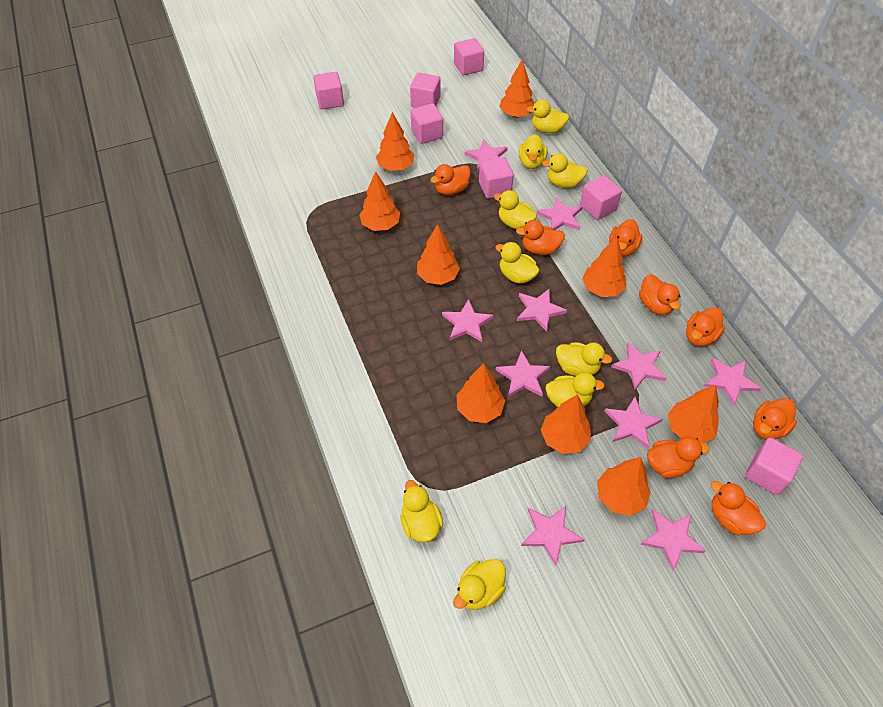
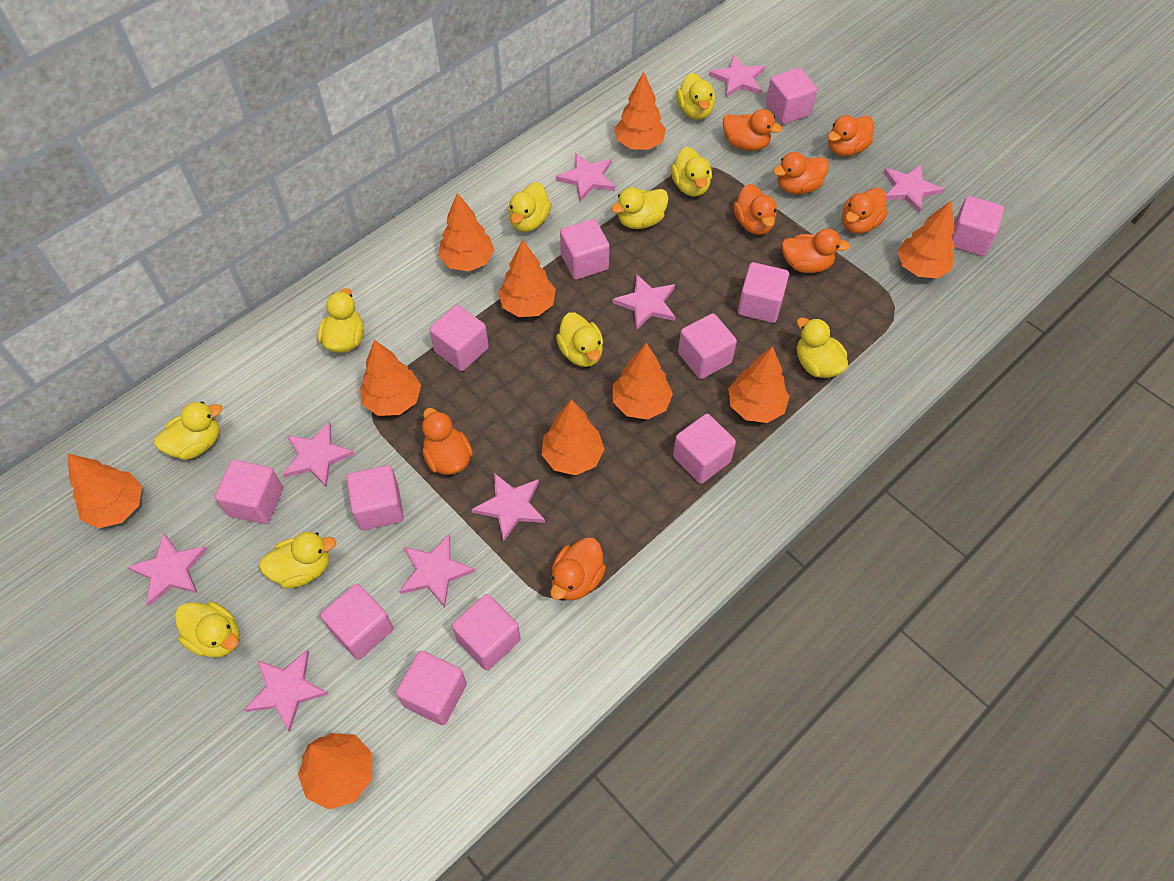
orange tree: [359,171,400,231] [376,112,414,171] [417,224,460,285] [456,363,505,423] [499,60,534,118] [541,394,591,454] [582,237,626,297] [597,457,650,516] [668,385,719,444] = 9 -> [67,453,142,528] [298,733,372,810] [360,340,421,416] [439,193,495,272] [498,240,556,317] [541,399,605,475] [613,343,673,420] [615,72,666,150] [728,346,789,423] [898,201,955,278] = 10
pink cube: [313,72,344,109] [410,73,440,108] [411,103,443,144] [454,38,484,75] [479,157,514,199] [580,175,622,220] [745,437,803,495] = 7 -> [215,460,283,524] [321,584,394,660] [347,465,404,530] [396,651,467,725] [429,305,489,371] [452,594,521,671] [560,219,610,280] [673,414,736,484] [678,313,737,379] [738,262,789,323] [766,68,817,124] [951,196,1004,256] = 12
pink star: [442,299,494,342] [465,139,507,171] [496,350,550,397] [517,289,567,332] [521,506,584,566] [537,197,583,230] [604,397,662,449] [611,342,667,389] [640,509,706,571] [704,358,761,406] = 10 -> [128,533,208,606] [244,650,328,732] [283,421,355,487] [399,534,475,608] [472,473,545,542] [556,153,615,201] [612,274,676,330] [709,55,765,97] [884,165,944,213] = 9
yellow duck: [400,480,443,542] [453,559,506,610] [494,190,537,229] [495,242,540,284] [519,134,547,169] [526,100,569,133] [542,153,588,188] [545,372,605,407] [556,342,612,376] = 9 -> [154,401,222,460] [175,601,239,657] [259,532,336,588] [318,288,364,353] [508,182,551,232] [556,312,603,367] [611,187,668,229] [671,147,712,196] [676,73,715,120] [797,317,848,378] = 10

